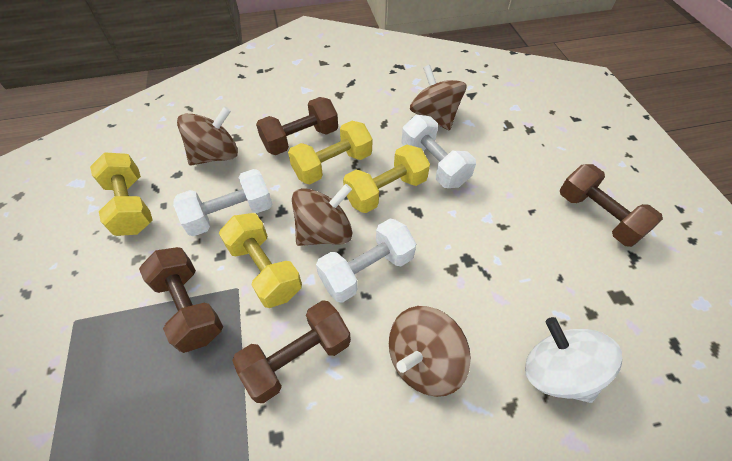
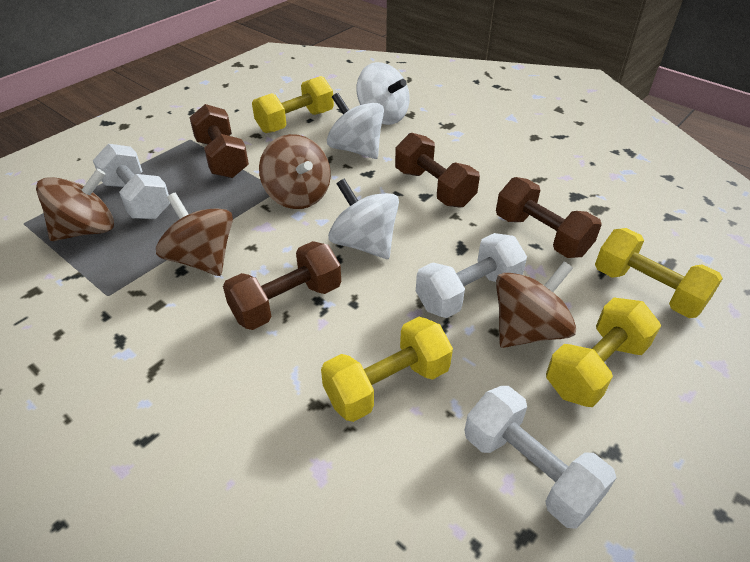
white spinning top: [525,317,622,403] = 1 -> [327,93,384,159] [328,179,399,259] [357,62,410,125] = 3

